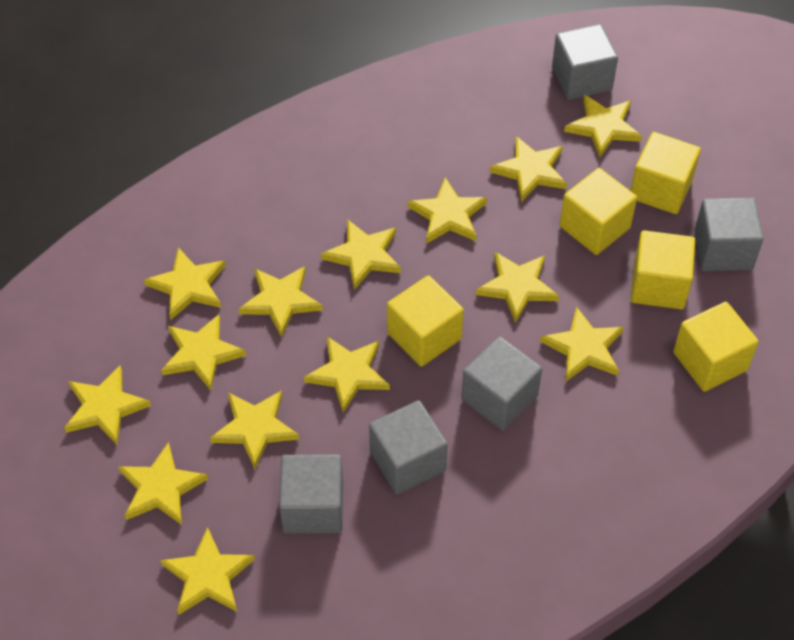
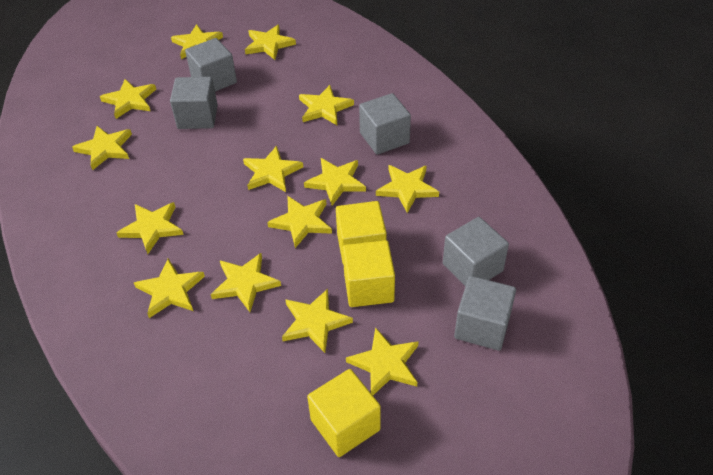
yellow cube: [387,275,464,367] [559,168,637,255] [630,132,701,214] [631,230,695,309] [673,302,759,392] = 5 -> [307,369,381,457] [336,201,386,265] [343,240,395,307] = 3

